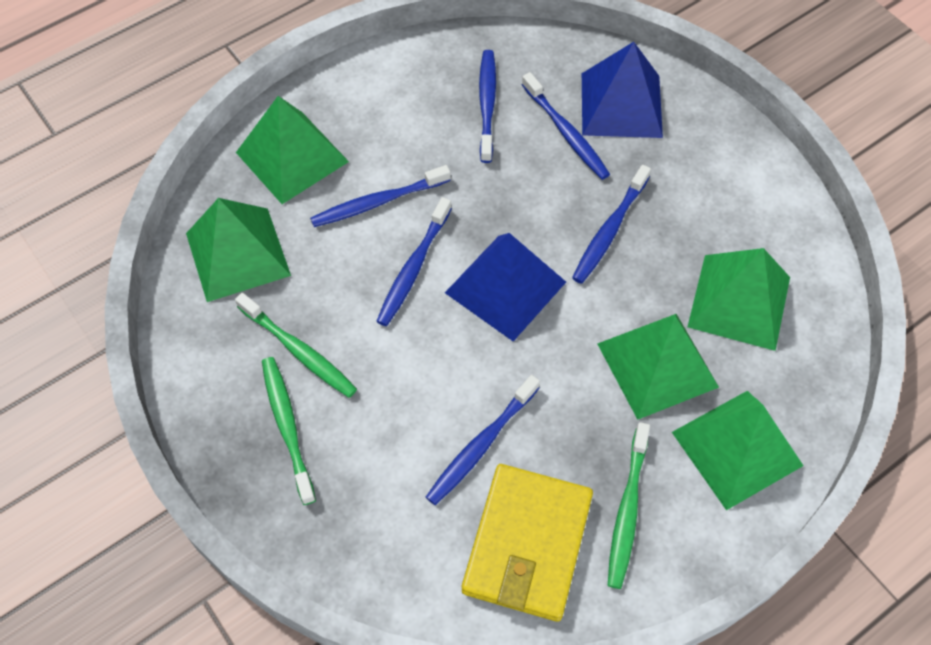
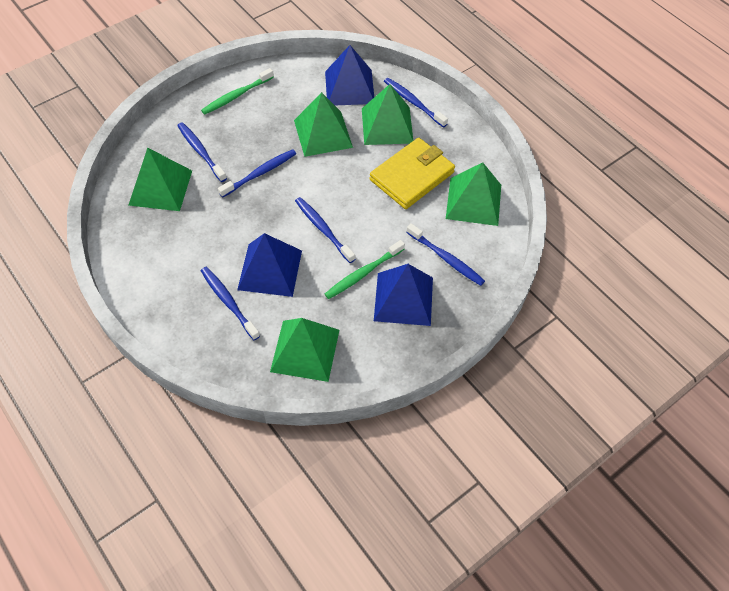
blue pyramid: [445,233,566,342] [582,42,663,138] = 2 -> [237,233,302,297] [325,45,374,105] [374,264,433,326] = 3
green toothbrush: [235,293,357,398] [262,357,316,505] [608,422,650,589] = 3 -> [201,68,274,115] [325,240,405,299] = 2

